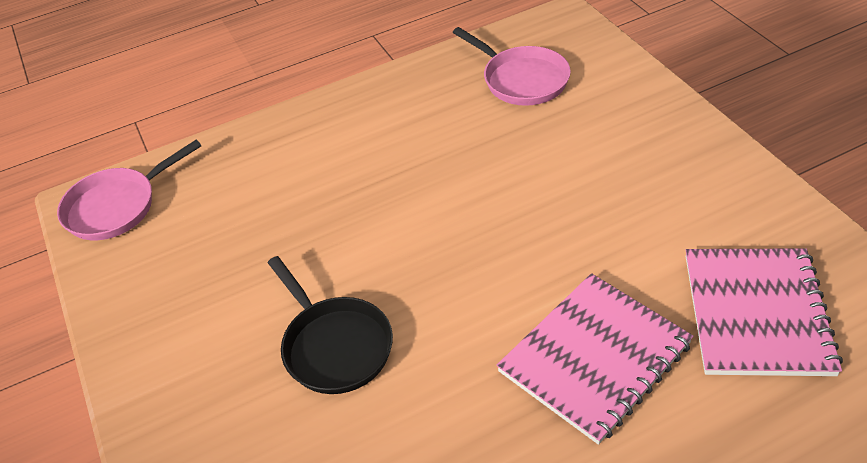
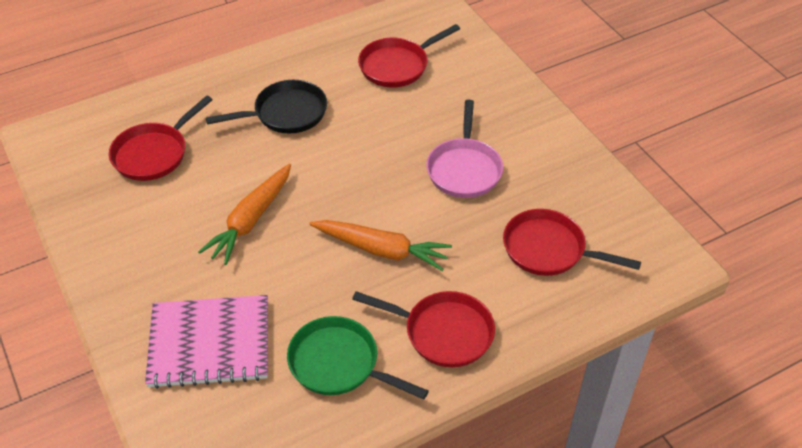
green pan: none = 0 -> [287,316,429,400] = 1
orange carrot: none = 0 -> [198,164,291,265] [309,220,452,271] = 2
pink notebook: [496,273,693,445] [686,248,843,376] = 2 -> [145,295,268,389] = 1
pink pan: [57,140,202,240] [453,27,571,106] = 2 -> [426,100,503,198] = 1
red pan: none = 0 -> [109,96,213,181] [352,291,495,367] [358,24,460,87] [503,209,641,276] = 4

